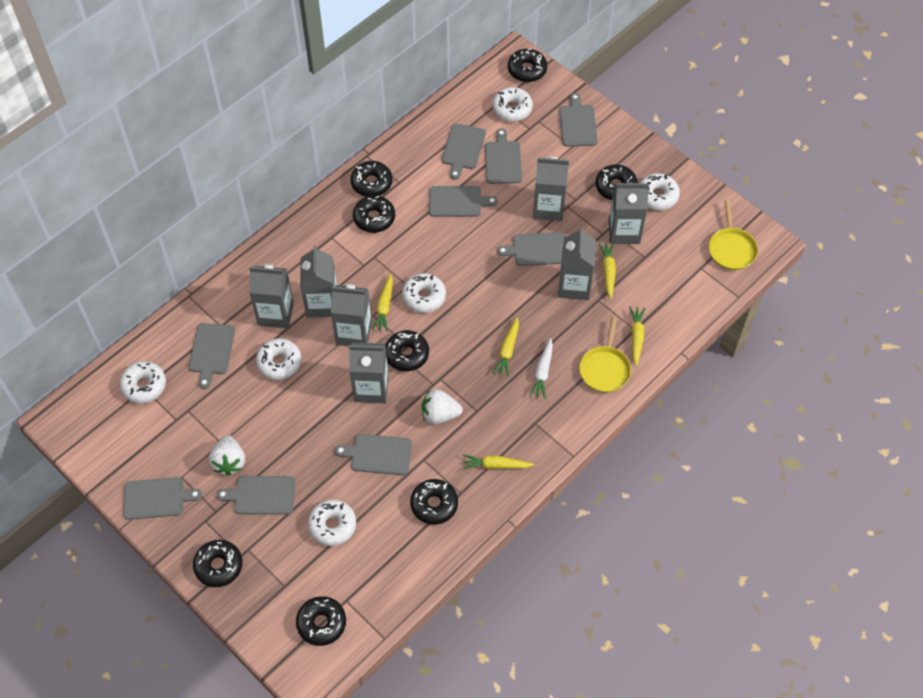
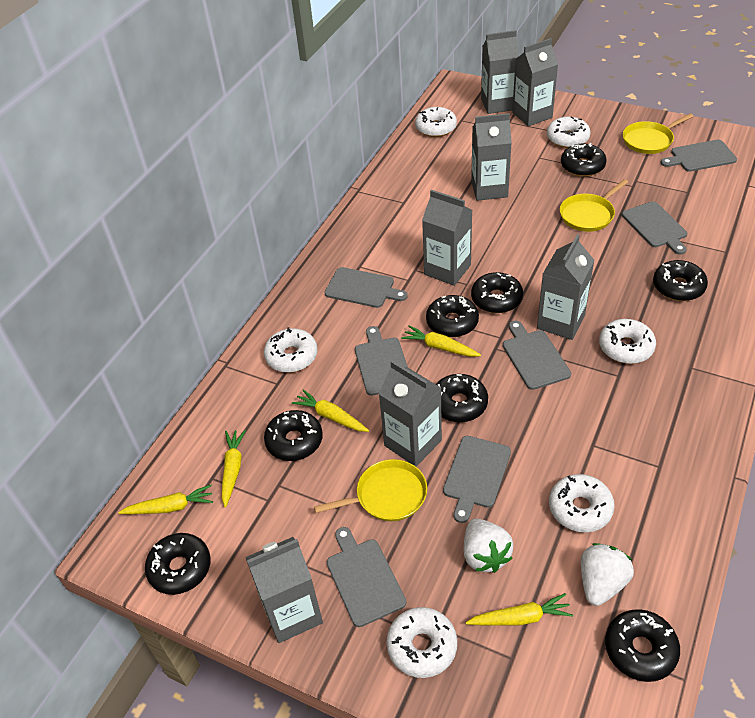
grey cutting board: [123,477,202,520] [189,323,235,389] [217,476,295,515] [335,434,412,475] [429,186,498,217] [442,124,486,180] [485,129,522,184] [497,232,566,266] [559,93,598,147] = 9 -> [324,267,408,308] [327,527,406,627] [355,326,408,396] [443,436,511,523] [503,321,571,390] [622,201,687,255] [661,139,737,172] = 7
white carrot: [529,338,553,399] = 1 -> none = 0
yellow pan: [579,317,631,393] [709,201,758,270] = 2 -> [314,459,427,521] [560,179,628,232] [623,113,693,154] = 3

